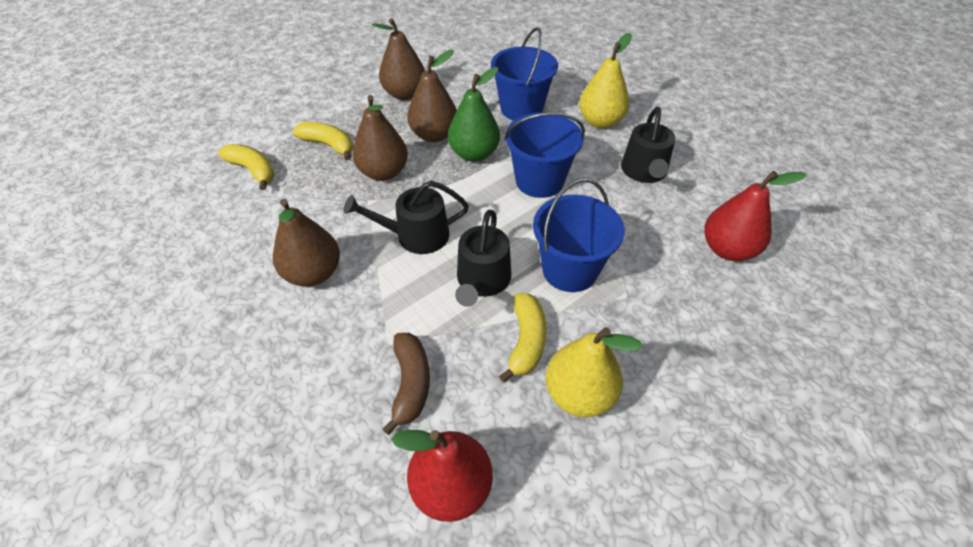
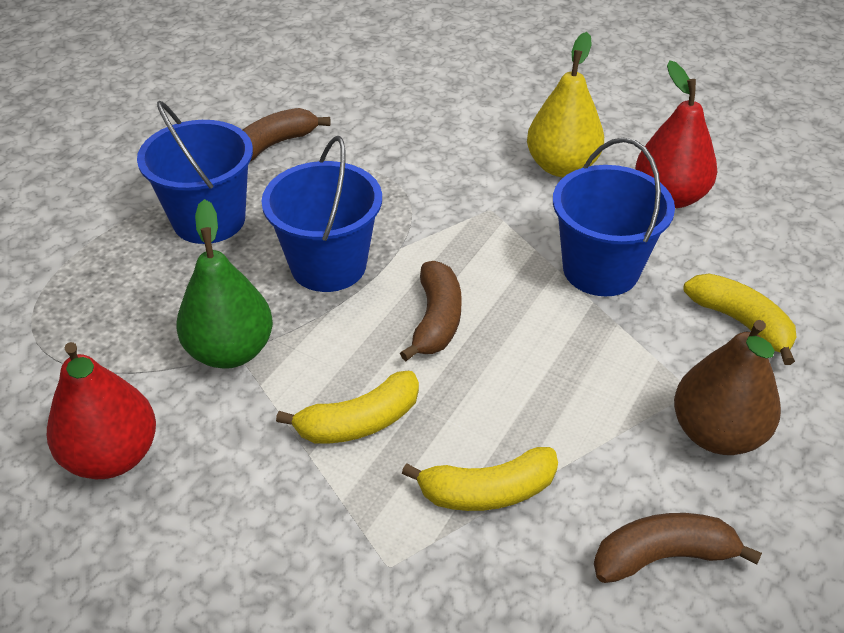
black watering can: [344,181,469,254] [455,210,511,307] [621,107,675,183] = 3 -> none = 0
brown banana: [382,333,430,435] = 1 -> [242,108,331,161] [400,261,462,361] [594,513,762,583] = 3
brown pear: [273,199,340,287] [352,95,408,181] [372,18,425,100] [407,50,457,142] = 4 -> [674,320,781,455] = 1
yellow pear: [545,327,643,417] [579,33,632,129] = 2 -> [527,32,604,177] = 1

